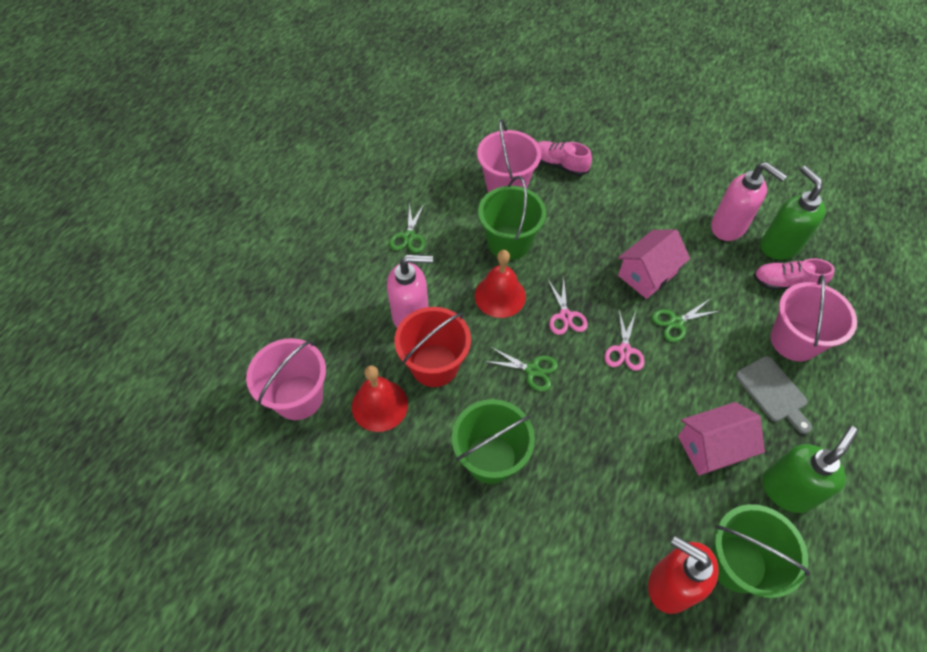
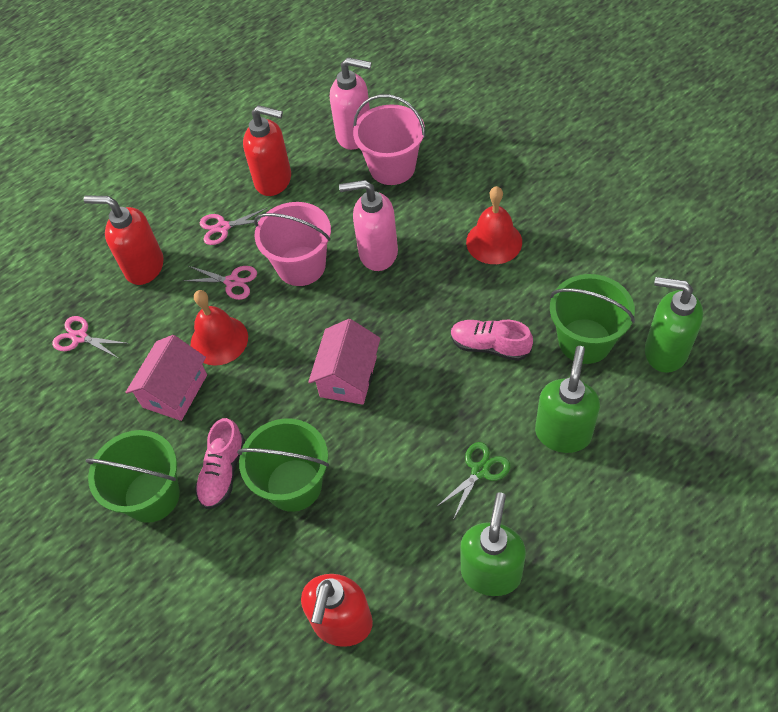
green scissors: [389,203,425,253] [484,346,558,391] [652,299,719,342] = 3 -> [436,442,510,520] = 1
green soap dispenser: [760,166,826,260] [763,426,858,513] = 2 -> [460,492,526,596] [535,346,600,453] [645,277,703,373] = 3
grey cutting board: [735,356,812,434] = 1 -> none = 0
pink bucket: [246,338,326,420] [477,119,541,193] [771,275,857,361] = 3 -> [254,202,331,286] [353,94,425,185] = 2
pink scissors: [547,277,588,335] [604,310,645,371] = 2 -> [52,316,129,358] [183,266,257,300] [200,207,268,245] = 3
red bucket: [395,307,471,387] = 1 -> none = 0
red soap dispenser: [648,536,719,614] = 1 -> [83,195,164,285] [243,105,291,196] [301,574,373,647] = 3

